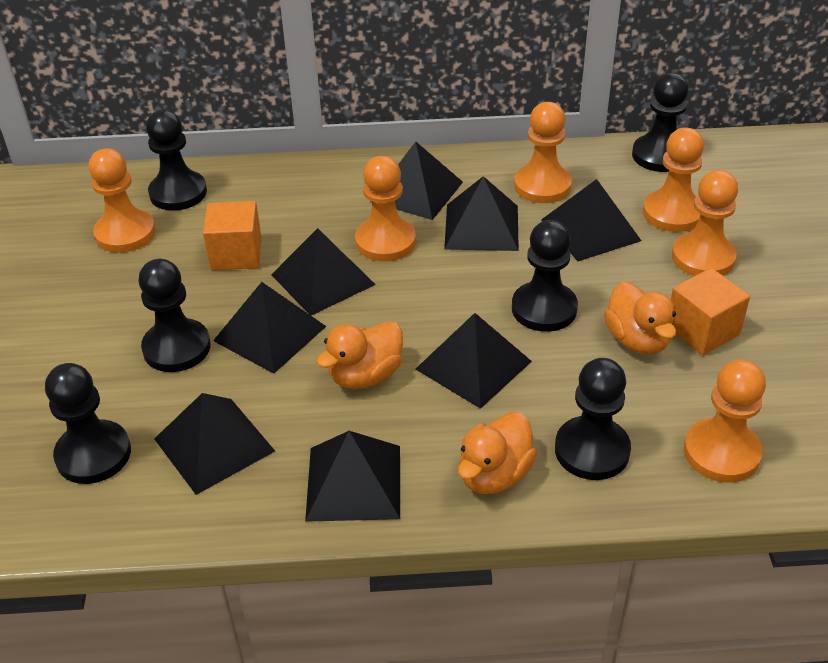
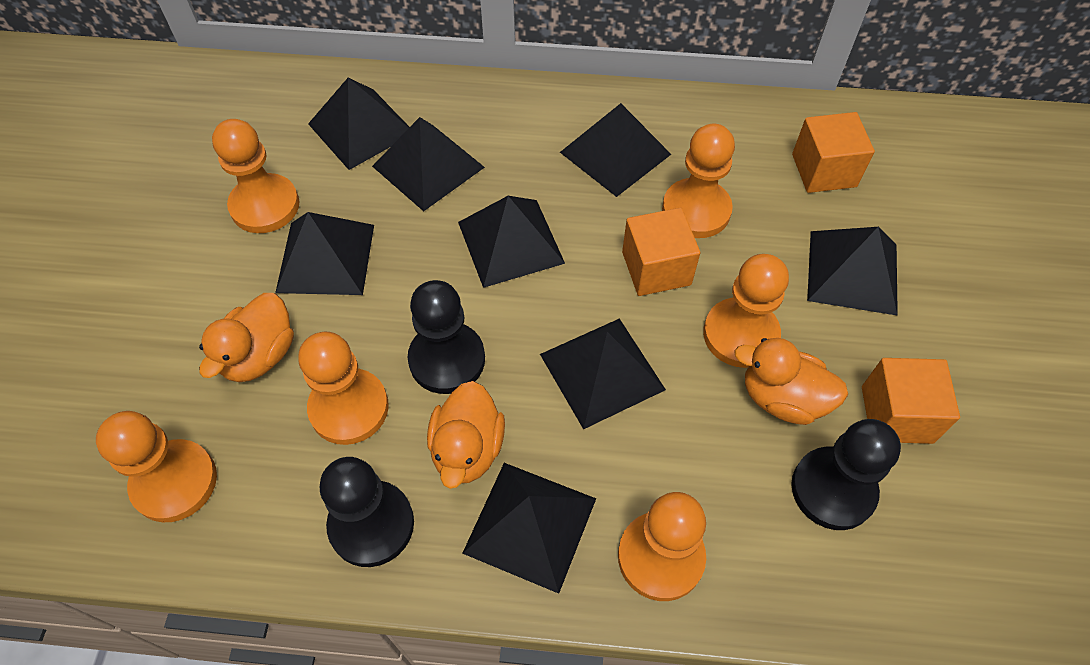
black pawn: [45,363,131,484] [138,259,211,372] [146,110,207,211] [512,220,578,332] [555,358,631,480] [632,72,689,172] = 6 -> [320,457,414,567] [408,280,485,394] [791,419,901,530] = 3
orange cube: [203,201,262,270] [671,268,750,355] = 2 -> [622,208,700,296] [792,112,875,193] [862,358,960,444] = 3

